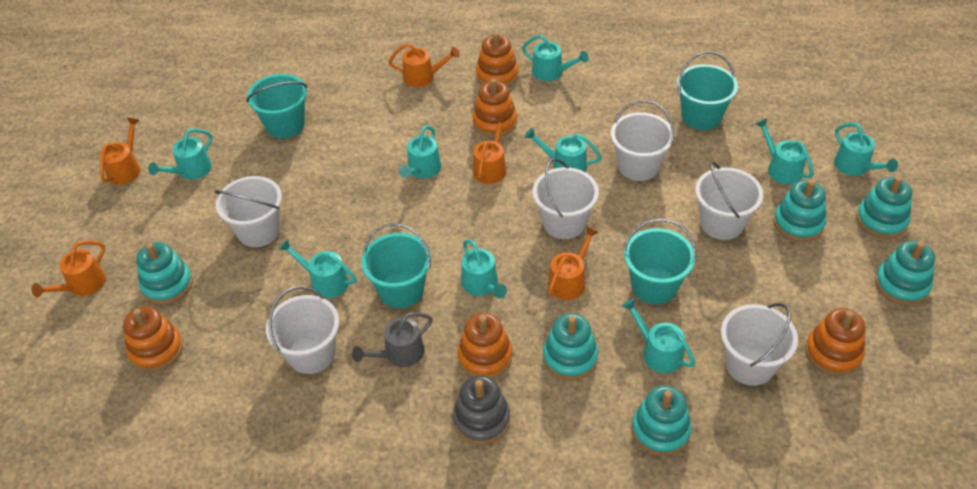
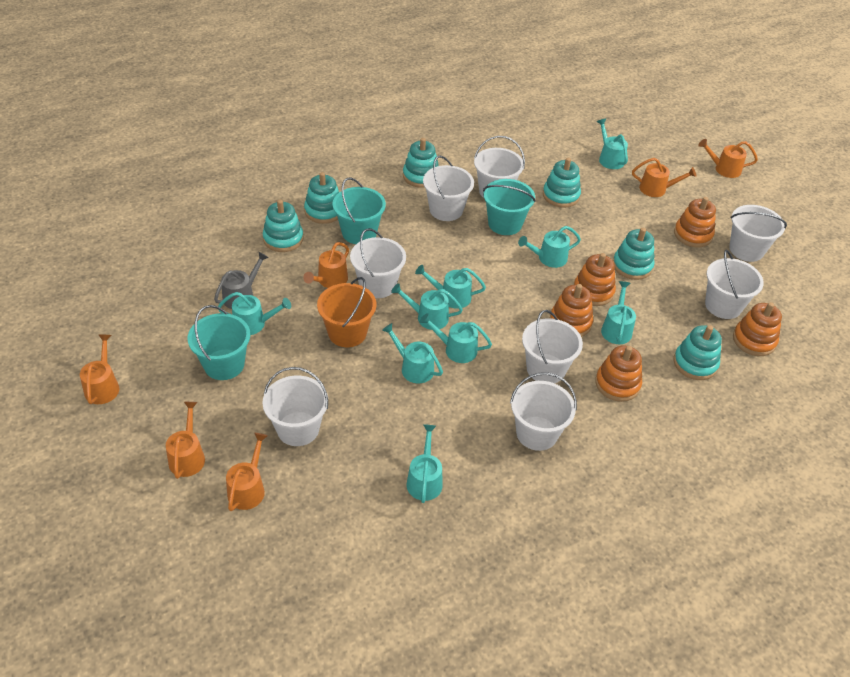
grey stacking toy: [453,375,510,445] = 1 -> none = 0
orange bucket: none = 0 -> [317,277,376,347] = 1
orange watering can: [32,241,106,298] [100,118,141,185] [388,43,460,87] [473,116,508,184] [548,226,598,300] = 5 -> [80,334,119,404] [166,402,205,479] [226,433,268,511] [303,242,349,288] [632,158,696,197] [698,139,758,178] = 6
turquoise bucket: [247,74,308,139] [361,223,431,308] [623,218,696,304] [677,51,738,130] = 4 -> [188,305,250,380] [332,178,386,244] [483,179,536,235] = 3
white bucket: [214,176,282,247] [266,286,339,374] [533,159,599,239] [611,100,674,181] [695,161,763,240] [721,303,798,386] = 6 -> [262,367,328,446] [350,228,406,298] [423,156,474,221] [474,136,525,198] [510,372,577,451] [522,310,583,383] [705,250,764,319] [729,205,787,262] = 8

